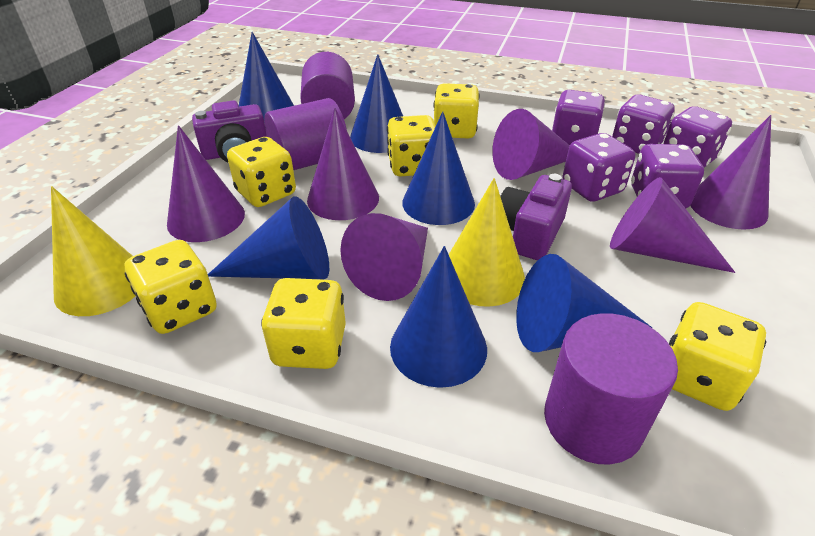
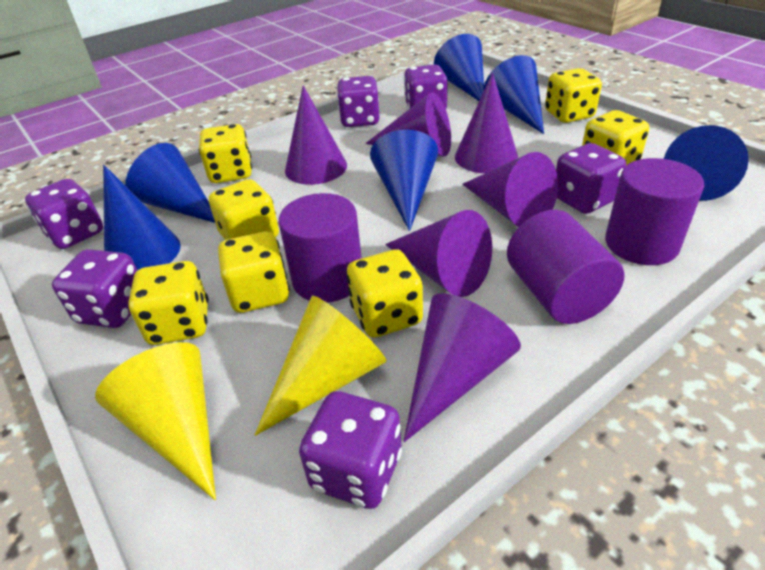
purple camera: [192,100,267,162] [500,174,572,261] = 2 -> none = 0
purple dice: [552,90,605,145] [563,133,635,202] [612,95,675,154] [631,144,704,208] [663,106,732,168] = 5 -> [25,179,103,249] [52,249,137,328] [299,391,402,509] [337,76,380,127] [404,65,448,109] [556,143,626,214] = 6
yellow dice: [125,240,216,334] [227,137,296,207] [261,278,346,369] [387,115,436,177] [433,83,480,139] [669,302,766,411] = 6 -> [128,261,209,345] [198,124,252,183] [209,179,279,240] [218,232,290,313] [346,249,423,338] [545,68,602,123] [582,110,649,166] = 7

